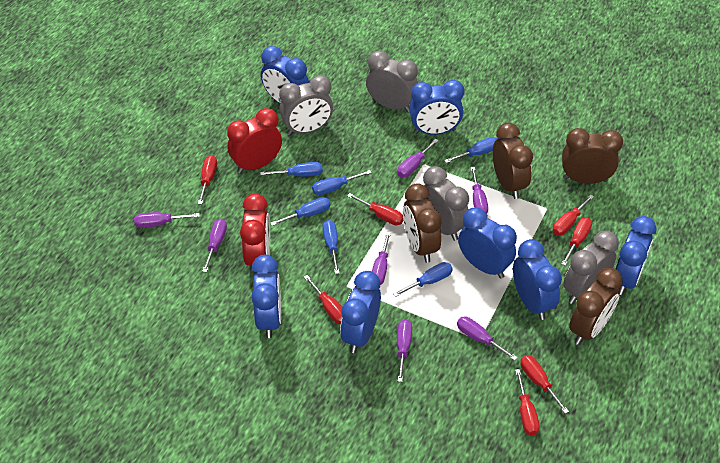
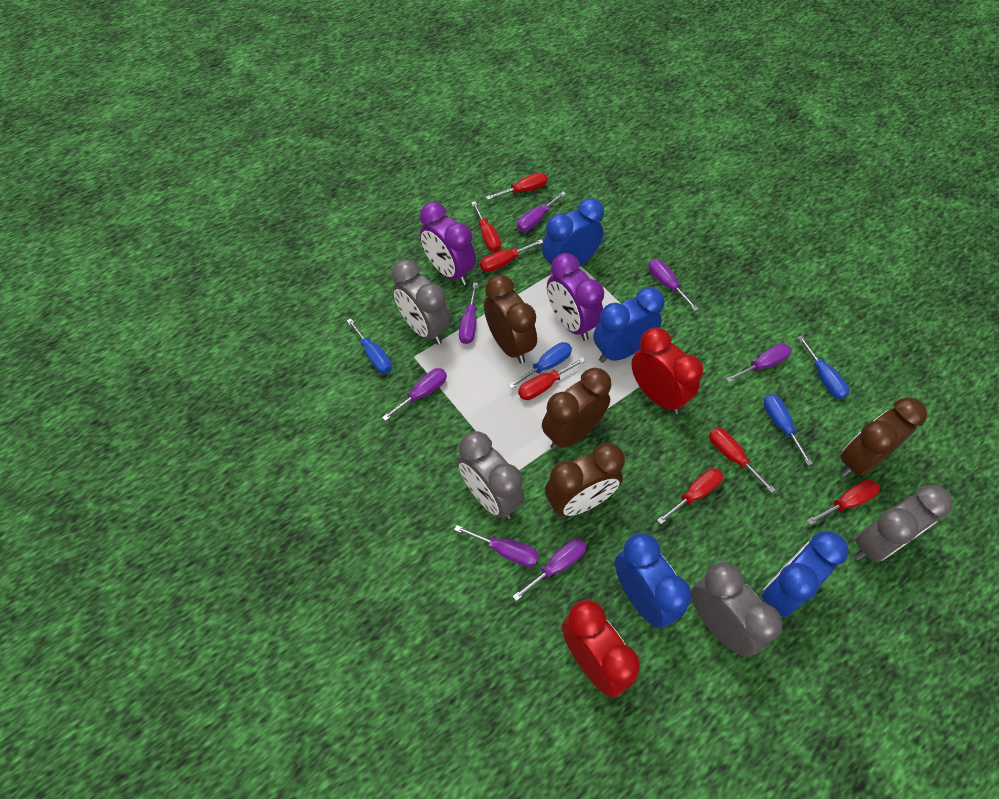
blue clock: [251,255,281,338] [261,46,309,103] [340,271,381,353] [409,80,464,135] [458,208,517,279] [513,239,562,320] [616,216,657,295] = 7 -> [542,198,604,276] [593,287,665,363] [615,533,692,628] [761,531,848,617] = 4
blue screwdriver: [260,162,323,177] [270,197,331,226] [312,170,371,195] [322,220,340,274] [393,262,453,297] [444,137,498,163] = 6 -> [347,318,392,374] [508,342,572,389] [763,394,813,465] [797,336,849,399] = 4
purple clock: none = 0 -> [420,202,476,285] [547,253,604,341] = 2

